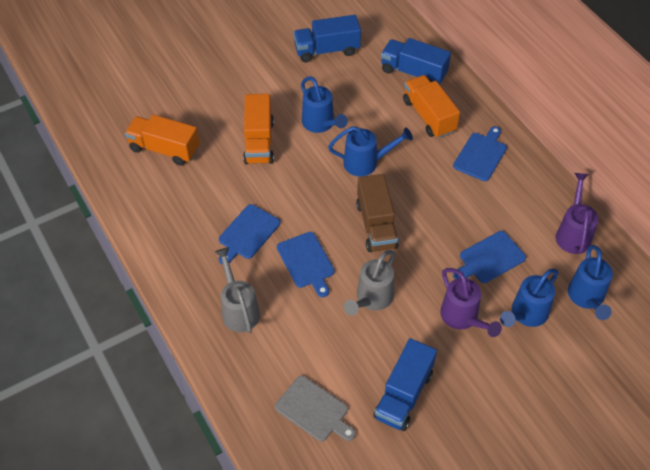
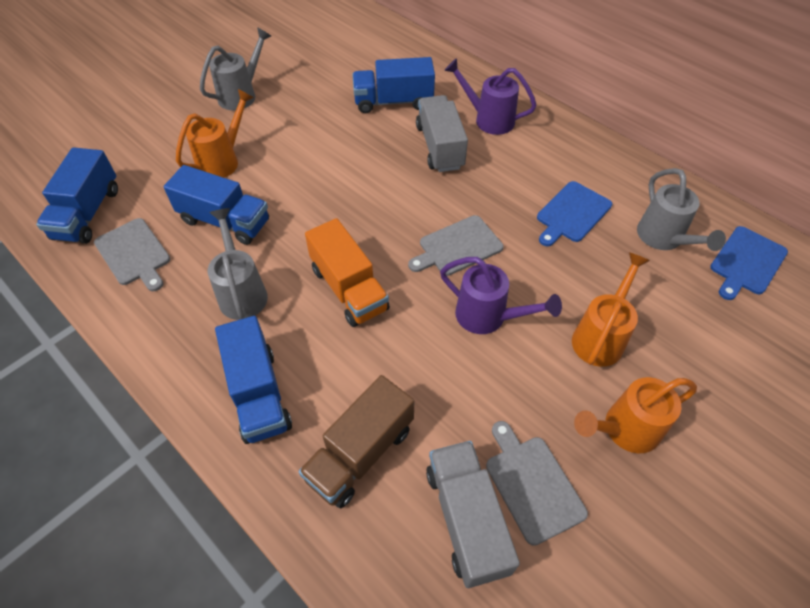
blue cutting board: [219,204,280,265] [277,232,335,297] [453,126,507,181] [453,231,526,283] = 4 -> [537,181,612,246] [710,226,788,300] = 2
blue truck: [293,15,361,62] [373,338,437,431] [381,38,451,85] = 3 -> [36,147,118,244] [164,165,269,245] [215,316,292,444] [352,57,435,113] = 4
blue watering can: [301,76,348,133] [328,126,413,176] [500,269,558,327] [568,245,613,320] = 4 -> none = 0
grey cutting board: [275,376,356,441] = 1 -> [94,218,170,291] [408,215,503,276] [486,421,588,546] = 3
grey truck: none = 0 -> [416,95,468,172] [426,441,520,588] = 2
grey watering can: [215,247,260,333] [344,250,395,316] = 2 -> [200,27,271,110] [208,208,268,320] [637,168,726,251] = 3
orange truck: [125,115,200,166] [243,94,274,164] [403,75,460,138] = 3 -> [305,218,390,327] = 1
orange watering can: none = 0 -> [176,89,254,178] [572,252,650,367] [574,377,697,453] = 3

